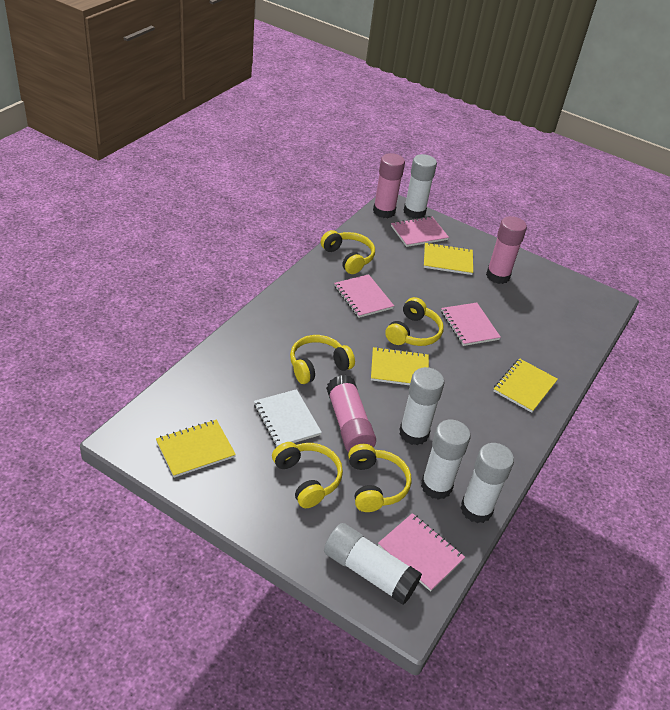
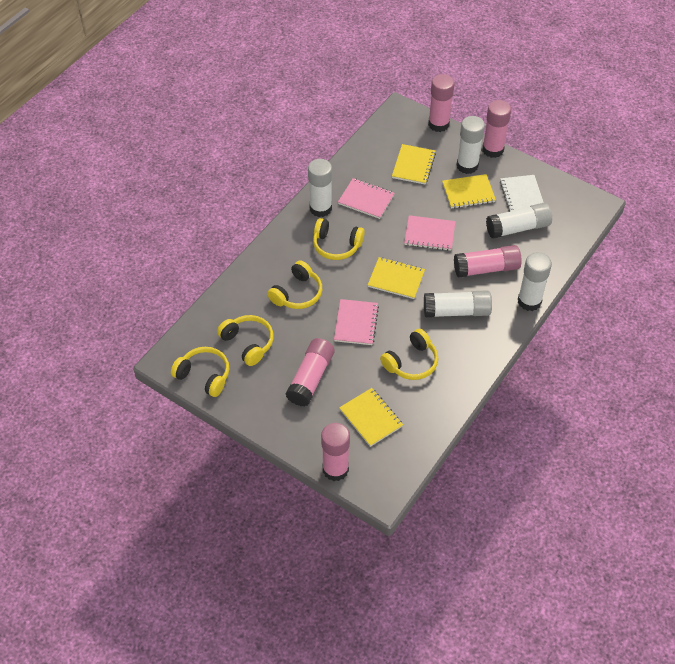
pink glue stick: [326,375,376,452] [373,153,405,218] [486,216,527,284] = 3 -> [286,338,335,407] [321,423,350,481] [428,74,455,132] [454,245,522,277] [482,100,511,158] = 5
pink notebook: [334,274,394,318] [378,513,465,592] [391,216,449,247] [441,303,501,346] = 4 -> [334,299,379,345] [338,178,394,219] [404,215,456,251] = 3

